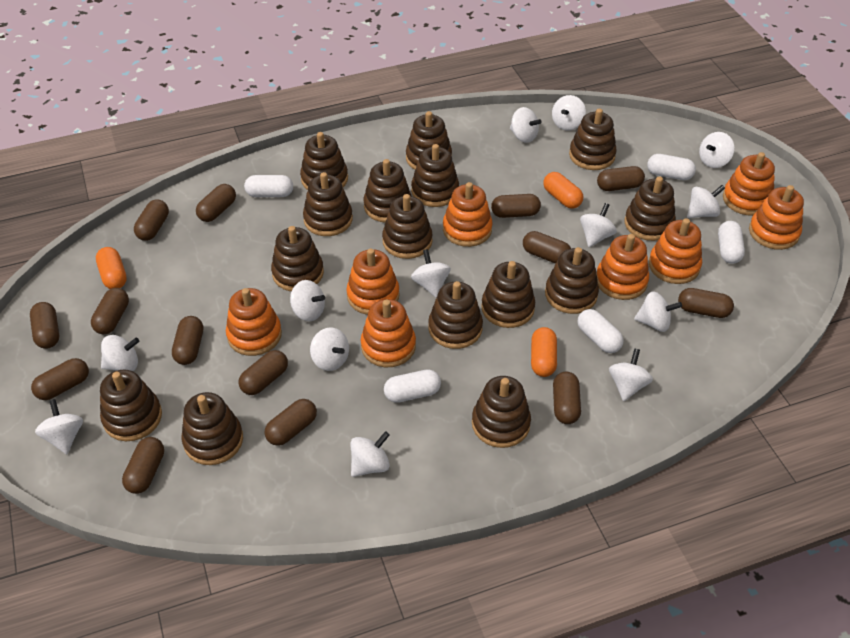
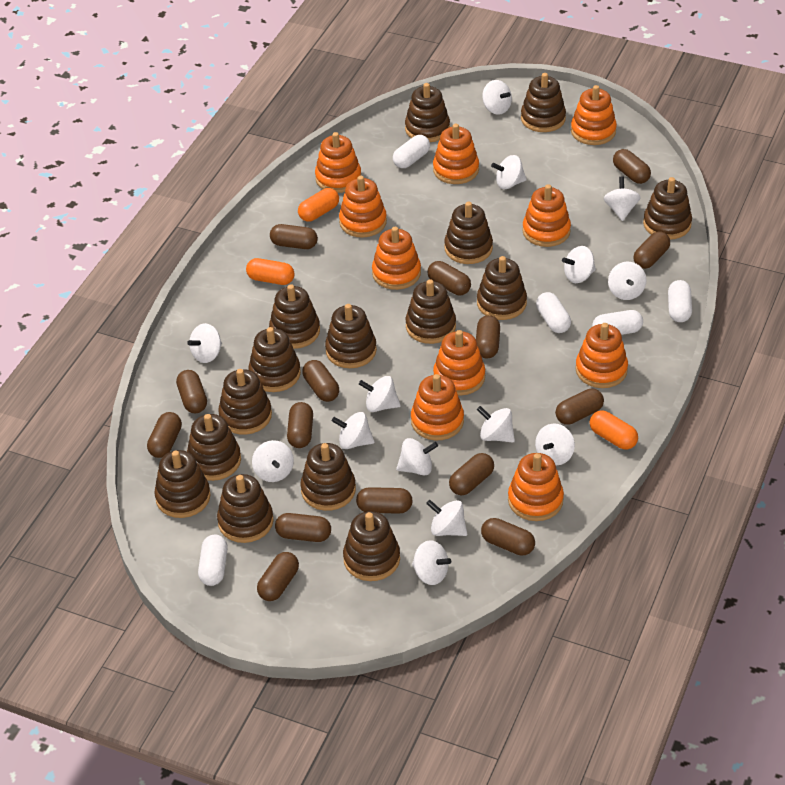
brown capsule: [30,302,59,349] [31,358,89,400] [91,288,129,334] [122,437,164,494] [134,199,169,241] [172,316,203,365] [196,184,236,222] [239,350,288,395] [264,399,317,446] [491,194,541,218] [523,231,571,264] [553,371,581,424] [597,166,645,191] [678,288,734,318] = 14 -> [147,412,182,458] [176,370,207,413] [257,552,299,601] [270,224,318,249] [275,513,331,542] [287,402,313,448] [302,360,339,402] [356,487,413,514] [427,261,471,295] [449,453,494,495] [476,315,500,359] [481,518,535,556] [555,388,604,425] [613,149,651,184] [633,231,670,269] = 15
orange stacking toy: [226,288,282,356] [346,249,400,315] [361,299,416,367] [443,182,493,247] [596,234,649,300] [649,218,702,284] [723,152,775,216] [749,185,804,250] = 8 -> [315,132,361,193] [339,176,387,238] [372,227,421,290] [411,374,464,440] [433,124,479,184] [433,330,485,396] [508,453,564,521] [522,184,571,247] [571,85,617,145] [575,323,628,388] = 10
white spinning top: [35,399,83,454] [101,335,139,371] [290,280,325,321] [310,328,349,371] [351,431,390,477] [411,249,451,298] [510,107,542,143] [552,95,586,131] [580,203,617,247] [609,348,653,401] [634,291,682,332] [687,185,725,218] [699,132,734,168] = 13 -> [187,323,222,363] [252,440,294,482] [332,412,375,449] [359,376,401,412] [396,438,438,475] [412,540,451,585] [426,500,467,536] [477,406,515,443] [482,80,512,115] [491,155,527,189] [535,424,575,466] [562,246,596,283] [604,176,641,221] [608,262,647,300] = 14

